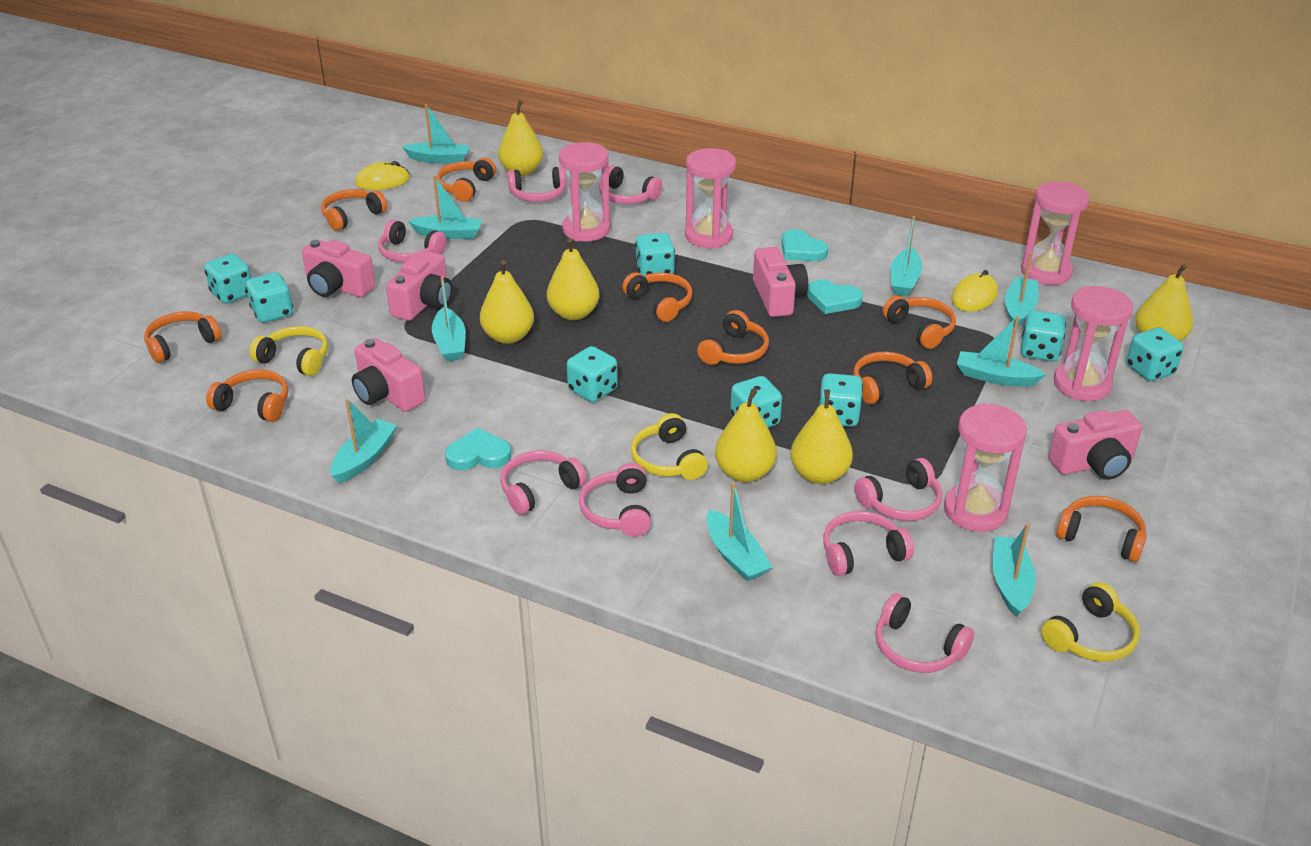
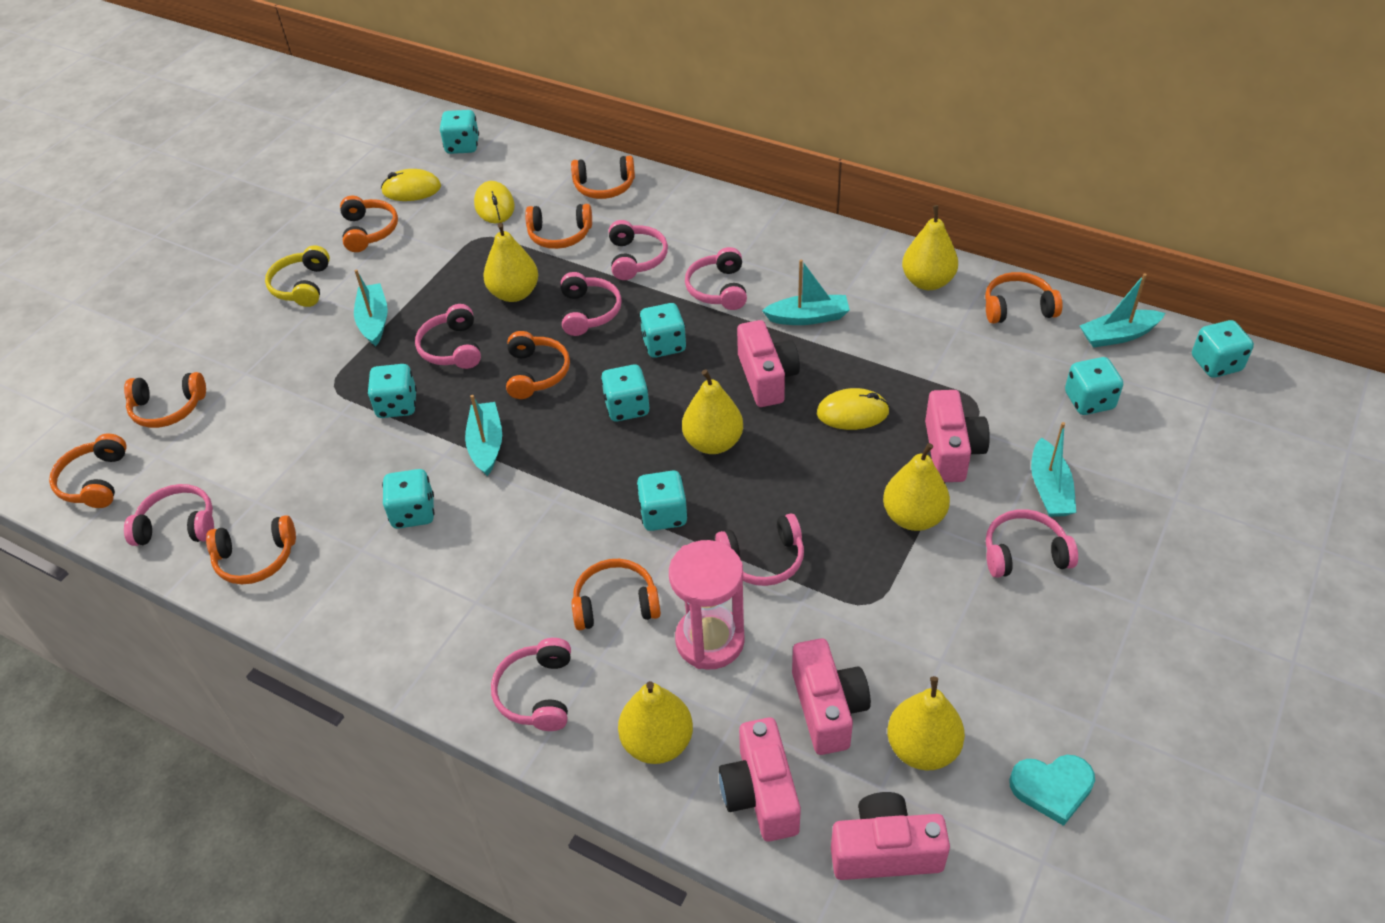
pink hourglass: [559,142,610,241] [685,148,736,248] [944,403,1027,532] [1021,181,1090,285] [1054,286,1133,401] = 5 -> [669,540,745,670] = 1
turquoise boat: [331,399,397,483] [402,104,470,163] [408,175,482,239] [432,276,466,361] [706,482,772,581] [890,216,922,296] [957,316,1046,387] [993,523,1036,617] [1005,252,1038,327] = 9 -> [354,269,388,346] [465,395,502,476] [762,259,850,325] [1031,422,1076,517] [1080,273,1165,348] = 5
turquoise heart: [445,428,512,471] [781,229,828,261] [807,279,863,314] = 3 -> [1009,755,1095,826] = 1
yellow headphones: [250,326,328,376] [631,413,708,480] [1041,582,1140,662] = 3 -> [265,245,330,307] = 1
yellow mouse: [355,161,410,190] [951,270,998,312] = 2 -> [381,169,441,201] [474,181,515,224] [817,388,890,430] = 3

